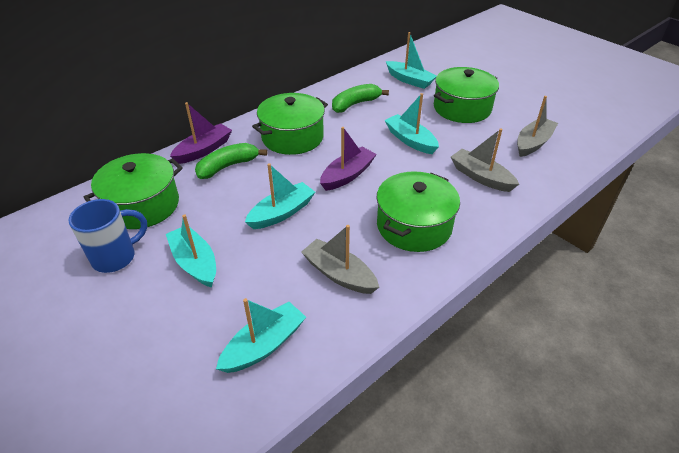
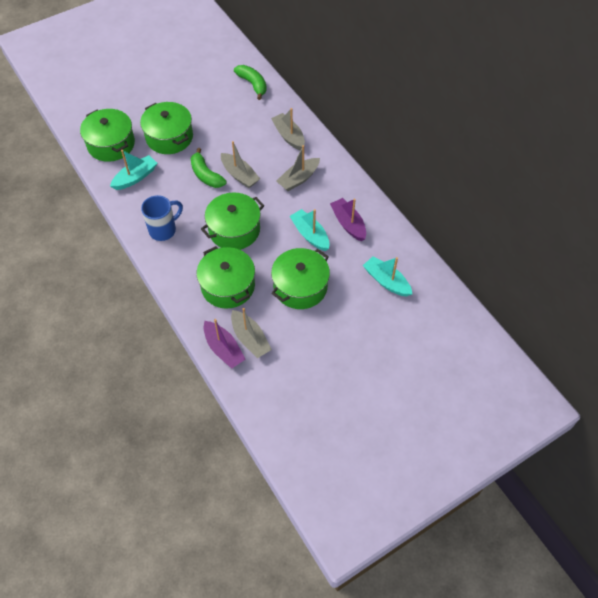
green pot: [83,153,183,229] [252,93,328,155] [376,171,460,252] [434,67,499,123] = 4 -> [80,109,135,162] [140,102,193,154] [197,246,255,309] [201,192,264,250] [271,248,330,309] = 5
grey boat: [301,225,379,294] [451,128,519,192] [517,96,558,157] = 3 -> [221,141,260,188] [231,308,272,358] [271,108,305,150] [276,145,320,191] = 4
turquoise boat: [166,214,216,288] [216,298,306,373] [245,163,315,229] [384,93,439,154] [386,32,437,89] = 5 -> [110,150,157,190] [290,209,329,251] [363,256,412,297] = 3

